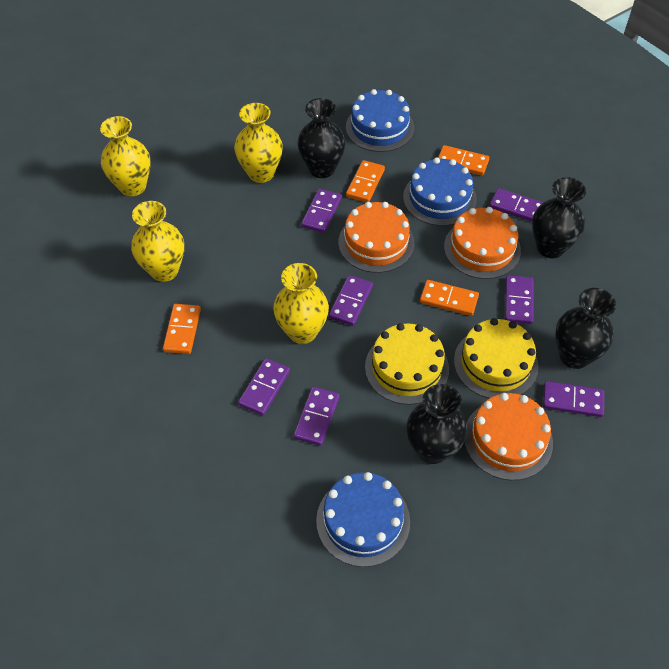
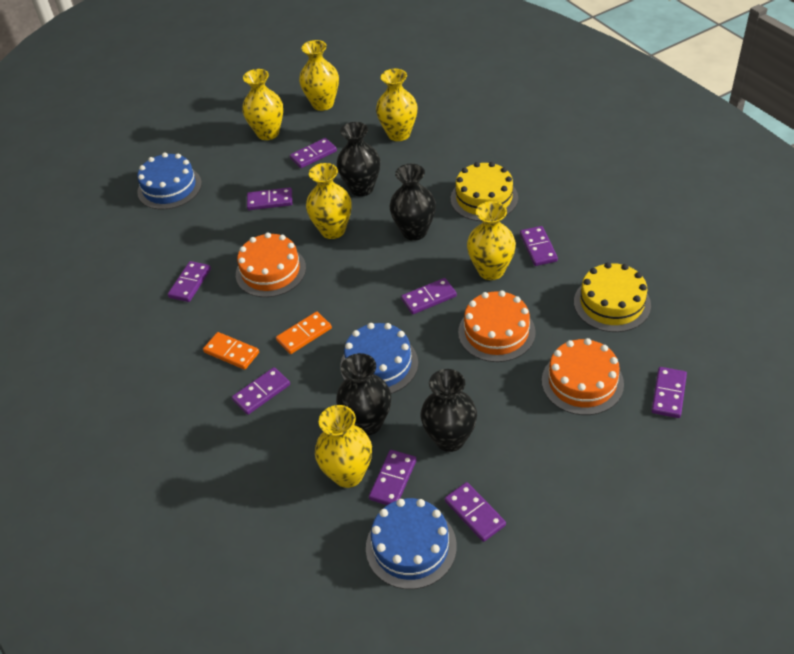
orange domino: [163,304,201,354] [346,160,385,202] [420,280,479,316] [438,145,489,176] = 4 -> [203,332,259,370] [276,312,332,354] = 2
purple domino: [238,358,290,416] [293,386,339,446] [301,189,342,233] [329,275,373,326] [490,188,544,222] [505,275,533,324] [543,381,604,417] = 7 -> [168,261,211,302] [232,367,290,415] [247,188,293,210] [290,138,337,168] [369,450,417,505] [401,278,457,314] [445,482,506,542] [520,226,558,266] [651,367,687,418] = 9
yellow vase: [100,116,151,196] [131,201,184,282] [234,103,283,183] [273,263,329,344] = 4 -> [242,69,283,140] [299,40,339,111] [306,163,352,239] [315,405,372,488] [376,69,418,141] [467,201,516,280] = 6

